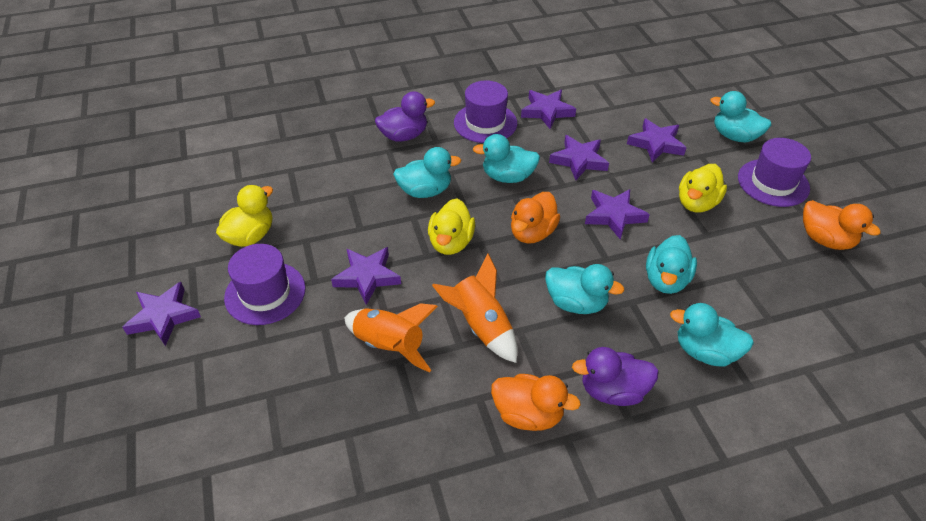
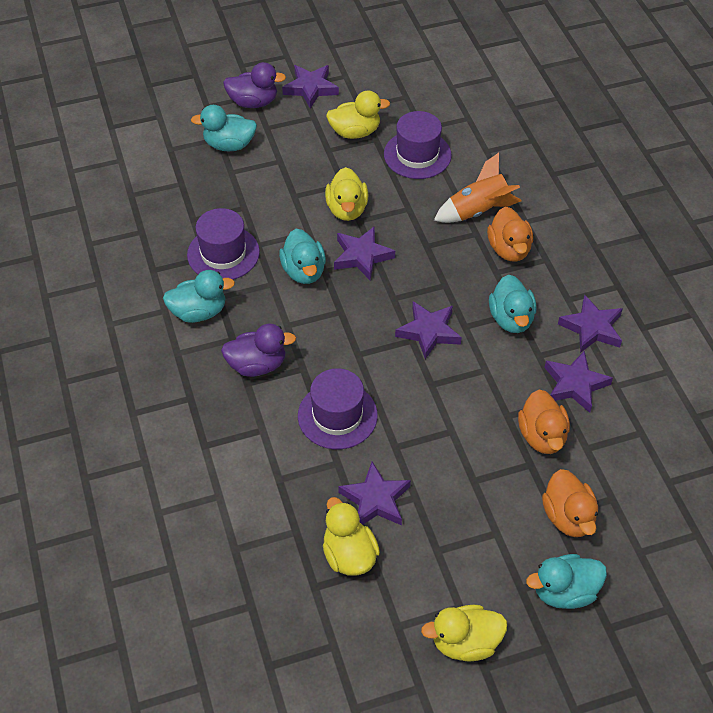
orange rocket: [344,303,438,373] [432,254,518,363] = 2 -> [434,153,522,223] = 1
turquoise duck: [393,147,461,198] [473,134,540,183] [545,264,624,314] [646,235,697,294] [670,303,754,367] [710,91,771,143] = 6 -> [163,270,235,323] [191,105,257,151] [279,229,326,284] [489,274,536,333] [526,554,607,609] = 5
yellow duck: [216,185,273,247] [428,198,475,255] [679,164,727,213] = 3 -> [323,497,380,576] [325,167,368,221] [326,91,390,139] [421,605,507,662] = 4

